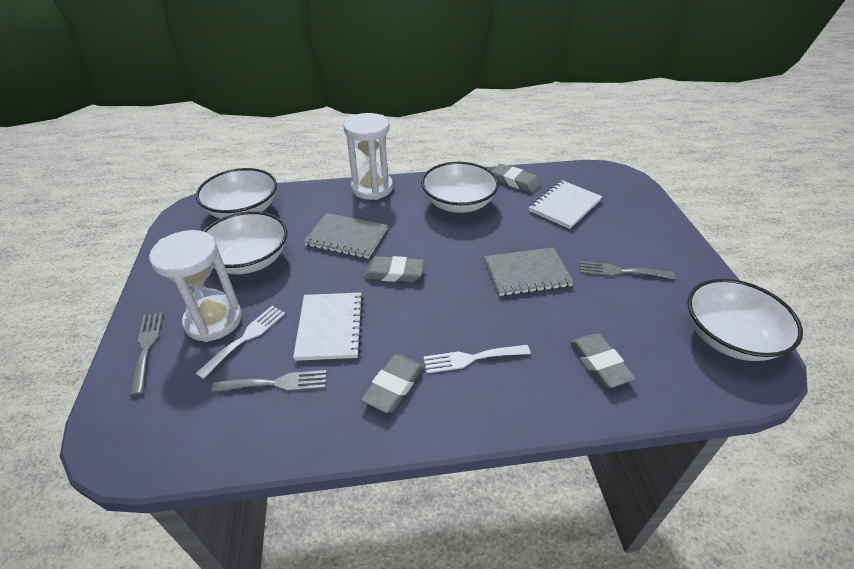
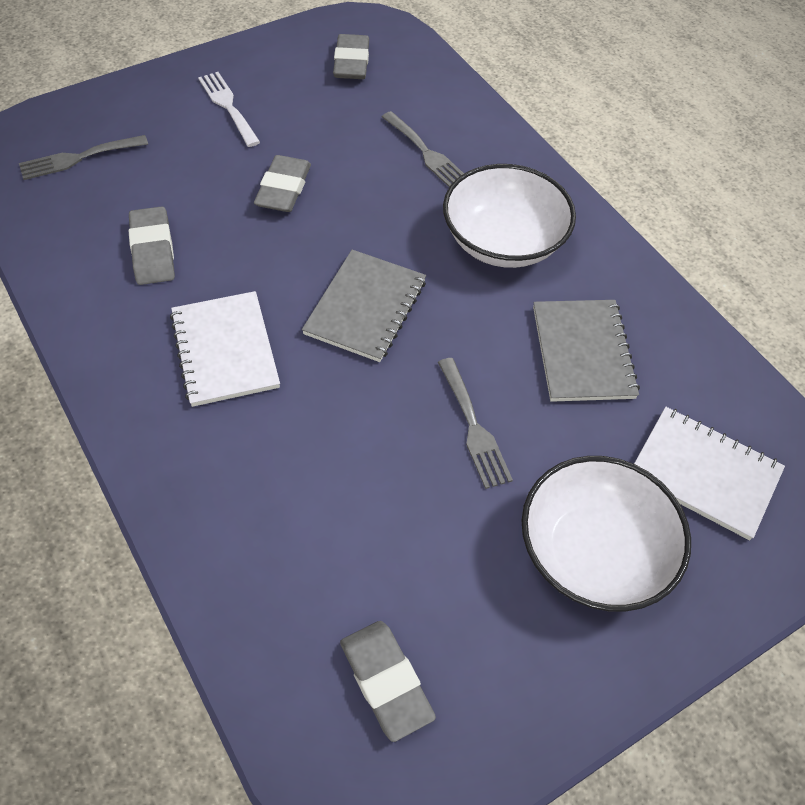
white bowl: [196,168,277,219] [203,211,287,274] [421,162,499,213] [688,279,803,361] = 4 -> [443,164,576,268] [521,456,691,612] = 2
white fork: [196,306,285,379] [423,345,531,373] = 2 -> [198,72,260,147] = 1
white hourglass: [149,230,242,342] [343,113,393,200] = 2 -> none = 0

